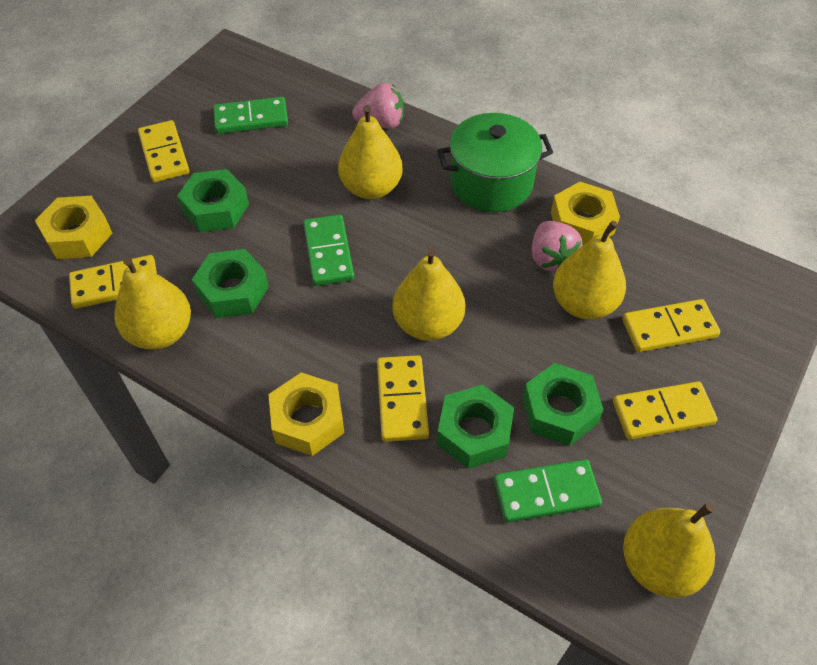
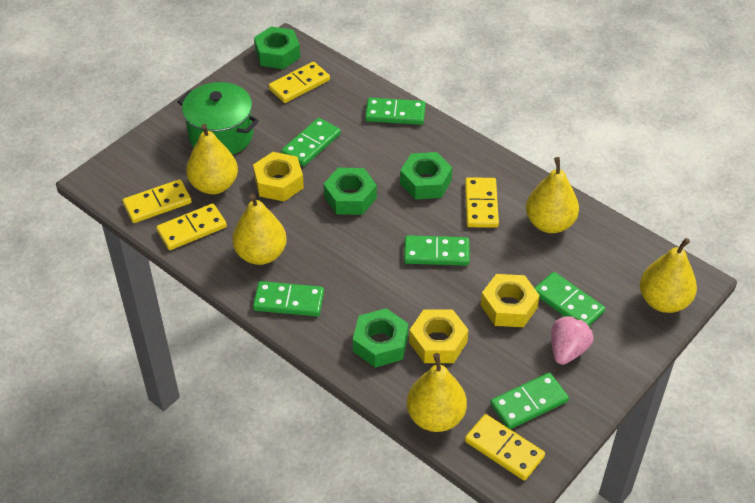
green domino: [213,97,288,134] [303,215,354,286] [494,459,602,523] = 3 -> [253,281,324,316] [281,118,341,166] [365,98,426,125] [404,235,470,266] [490,373,569,429] [535,272,605,325] = 6
pink strawberry: [352,83,404,129] [532,221,582,271] = 2 -> [551,316,594,365] = 1

